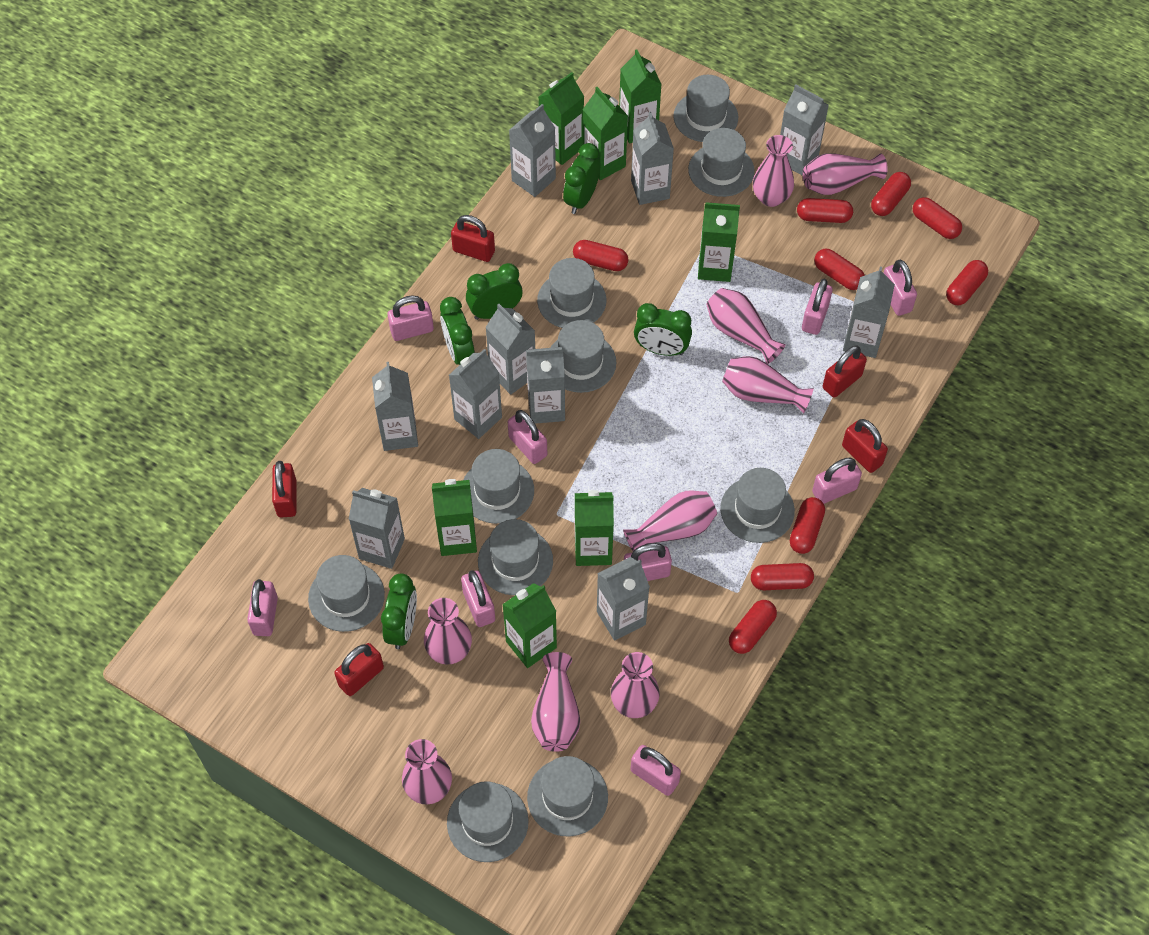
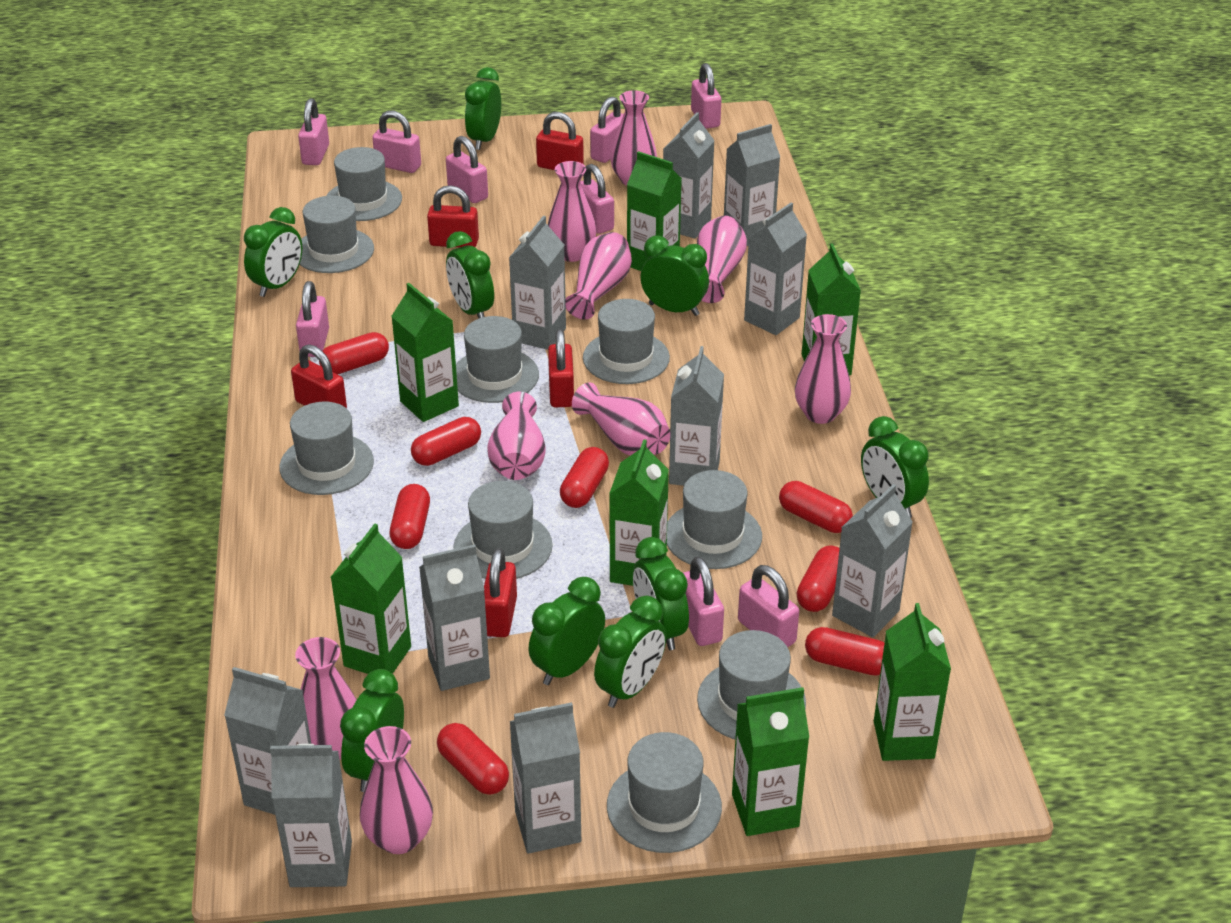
green clock: [381,574,417,649] [440,297,475,365] [466,263,523,320] [563,143,600,214] [634,303,692,356] = 5 -> [244,207,302,297] [340,669,404,792] [446,231,494,318] [465,67,501,150] [529,577,605,685] [594,596,666,708] [633,537,689,650] [641,236,709,316] [861,416,929,518] = 9
grey hat: [308,555,385,632] [447,781,528,862] [463,449,534,524] [478,519,553,595] [527,756,608,836] [537,258,606,328] [550,320,616,393] [673,75,738,142] [688,128,755,197] [720,468,795,543] = 10 -> [279,401,374,495] [299,196,374,273] [327,147,402,221] [453,481,553,579] [456,316,539,403] [583,299,670,384] [607,732,722,853] [667,470,762,569] [697,630,806,739] = 9
red capsule: [573,240,629,271] [729,600,777,654] [751,563,814,590] [790,497,825,554] [797,198,853,223] [814,249,865,290] [871,172,911,216] [913,197,962,239] [946,260,988,305] = 9 -> [319,332,389,374] [390,484,430,549] [411,417,481,466] [437,723,509,795] [560,447,609,508] [779,481,853,533] [797,545,840,612] [805,627,885,676] = 8

